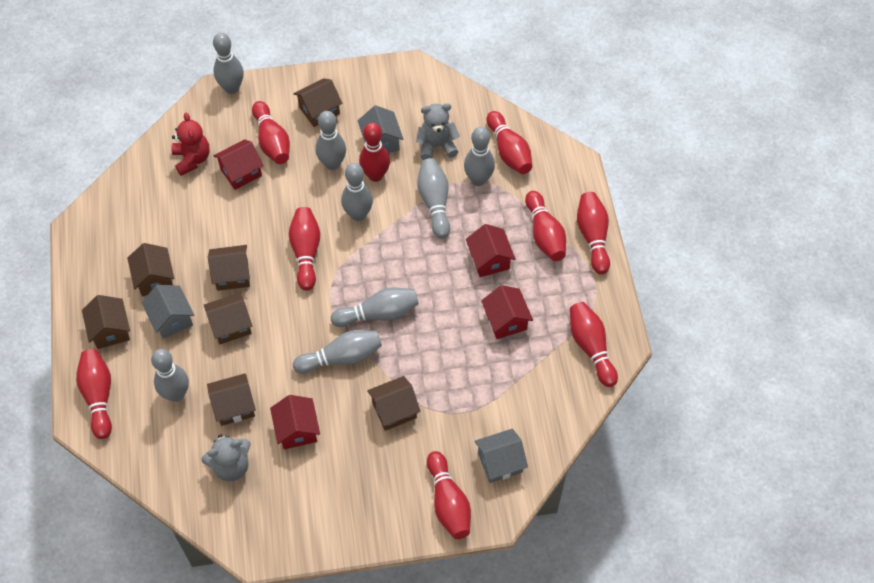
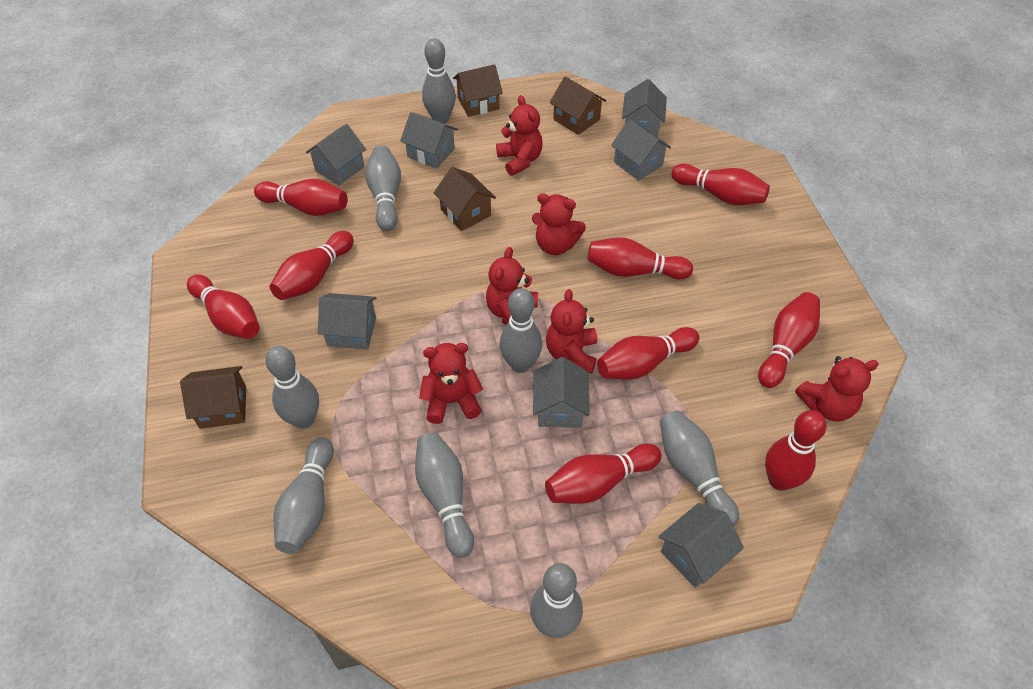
brown house: [82,295,130,349] [127,243,174,296] [204,293,252,344] [207,373,256,426] [208,245,250,291] [293,78,342,127] [367,376,421,431] = 7 -> [180,366,246,429] [434,167,496,231] [453,64,503,117] [549,76,606,135] = 4
grey house: [142,284,194,339] [358,105,403,153] [475,429,528,483] = 3 -> [306,124,366,186] [318,293,376,350] [400,112,458,169] [533,357,590,428] [611,119,671,181] [622,79,667,137] [658,503,744,588] = 7
grey teddy bear: [201,434,251,481] [416,103,460,160] = 2 -> none = 0
red house: [213,139,263,190] [270,395,320,449] [466,224,515,277] [481,285,533,339] = 4 -> none = 0
red teddy bear: [171,113,210,176] = 1 -> [419,343,483,424] [486,247,538,325] [496,95,543,176] [532,193,586,255] [546,289,597,374] [795,356,879,422] = 6

